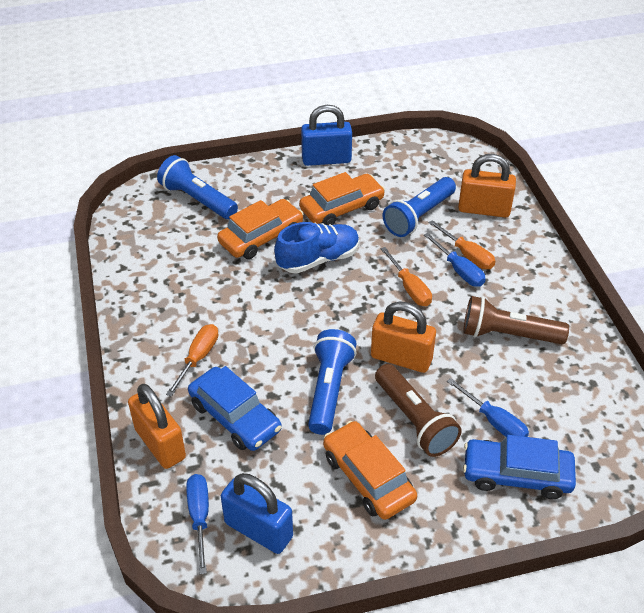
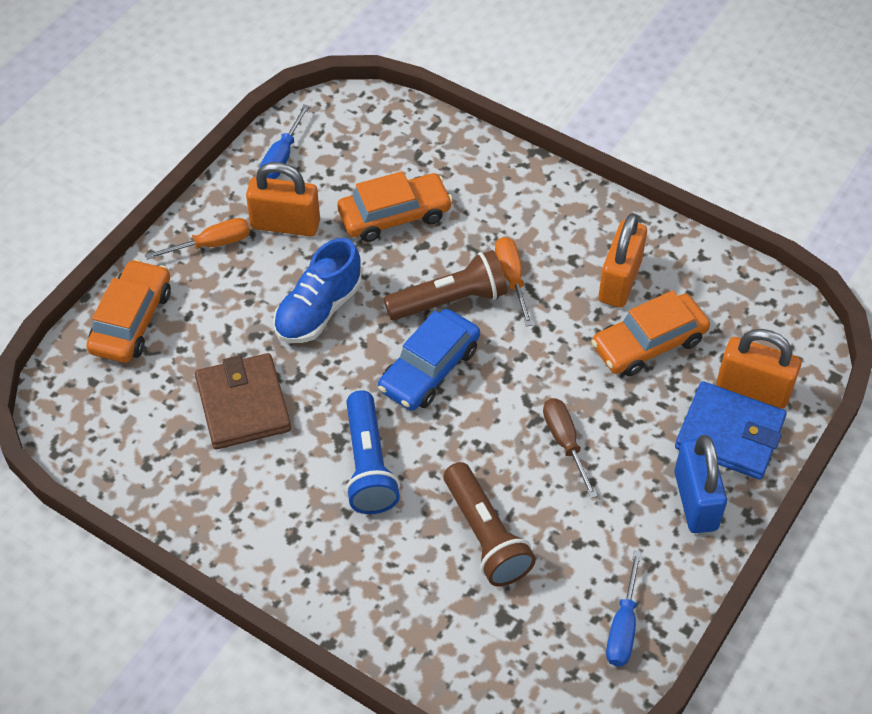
blue car: [188,366,282,451] [463,435,576,499] = 2 -> [378,309,480,411] = 1
blue flashlight: [157,155,238,219] [308,329,357,435] [383,177,456,237] = 3 -> [346,390,400,514] = 1
blue padlock: [221,473,293,554] [301,105,352,166] = 2 -> [674,435,727,533] = 1
blue screwdriver: [186,474,209,574] [424,233,486,287] [447,378,529,437] = 3 -> [260,105,310,179] [606,551,642,666] = 2
blue wallet: none = 0 -> [675,381,787,480] = 1
brown screwdriver: none = 0 -> [543,398,598,498] = 1
brown wallet: none = 0 -> [195,353,291,449] = 1
orange screwdriver: [166,324,218,397] [381,247,432,306] [429,220,495,269] = 3 -> [145,218,250,260] [495,237,533,327] = 2

